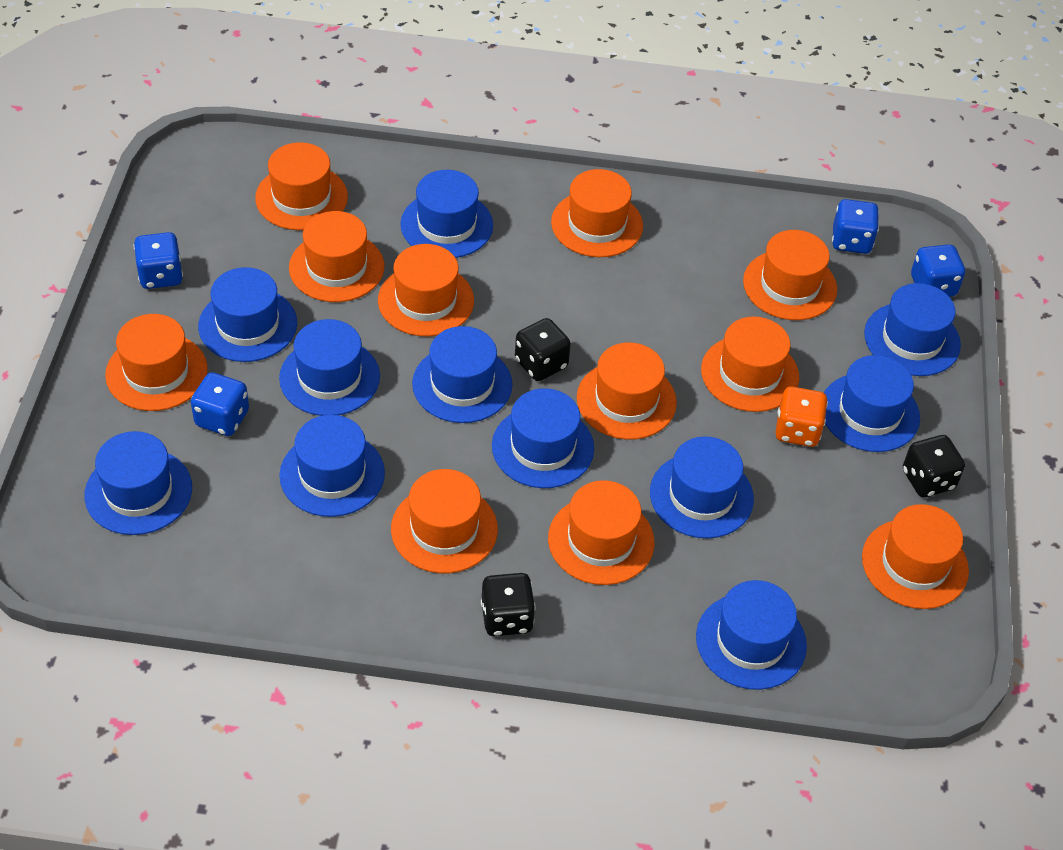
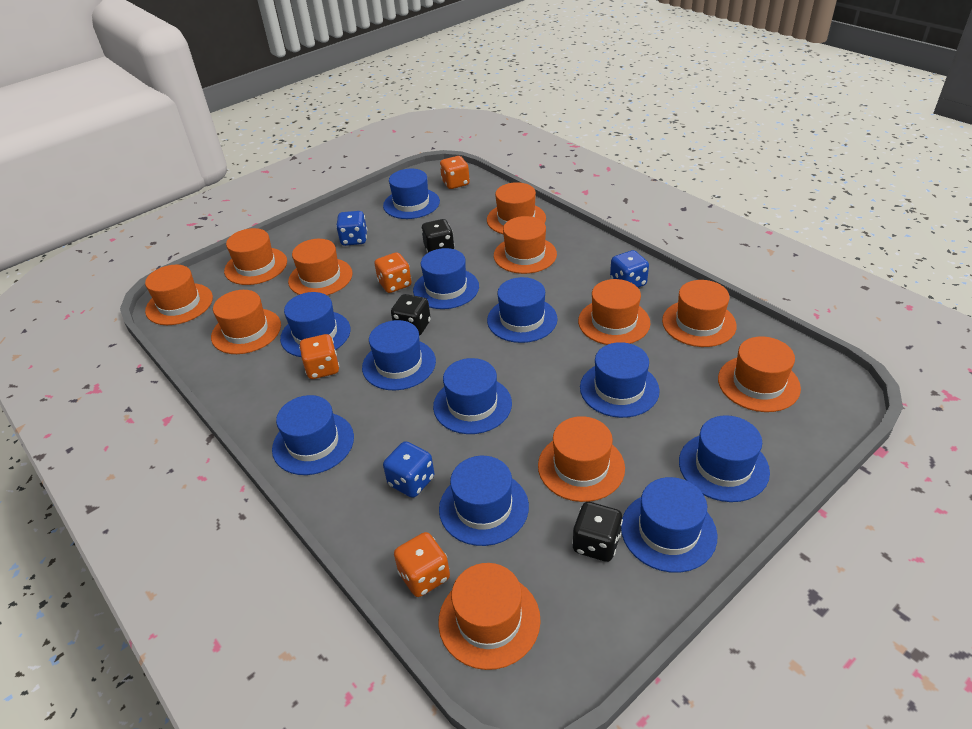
blue dice: [134,232,183,289] [191,372,249,436] [832,199,879,254] [911,244,965,297] = 4 -> [336,211,367,246] [383,441,434,498] [610,250,649,288] = 3
orange dice: [776,386,828,447] = 1 -> [299,334,339,379] [374,252,412,293] [394,532,450,597] [440,156,470,189] = 4

